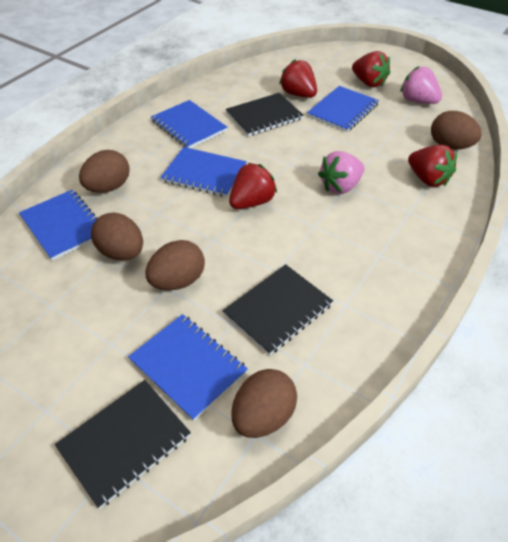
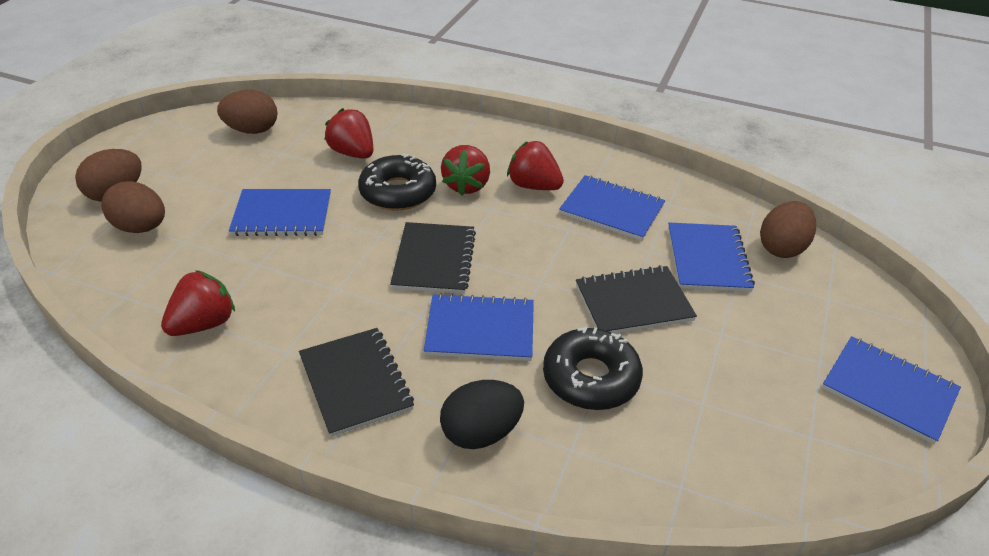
black donut: none = 0 -> [358,154,436,211] [543,327,643,410] = 2
black egg: none = 0 -> [440,380,524,449] = 1
brown egg: [79,150,130,193] [91,212,143,261] [145,240,205,290] [231,369,297,438] [431,111,482,150] = 5 -> [75,149,142,202] [101,181,165,233] [217,90,277,134] [760,201,816,258] = 4
pink strawberry: [318,151,364,194] [401,66,442,104] = 2 -> none = 0

